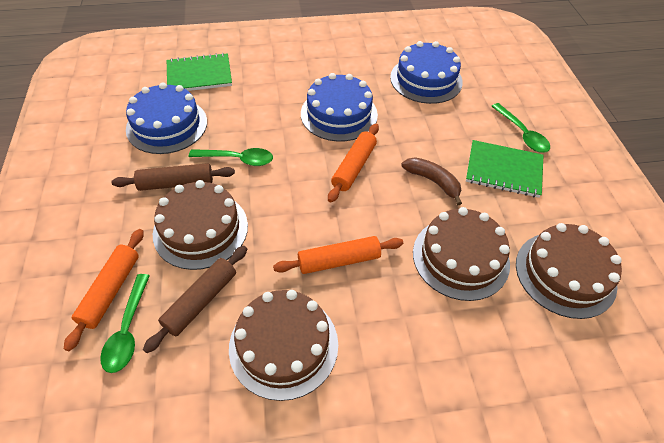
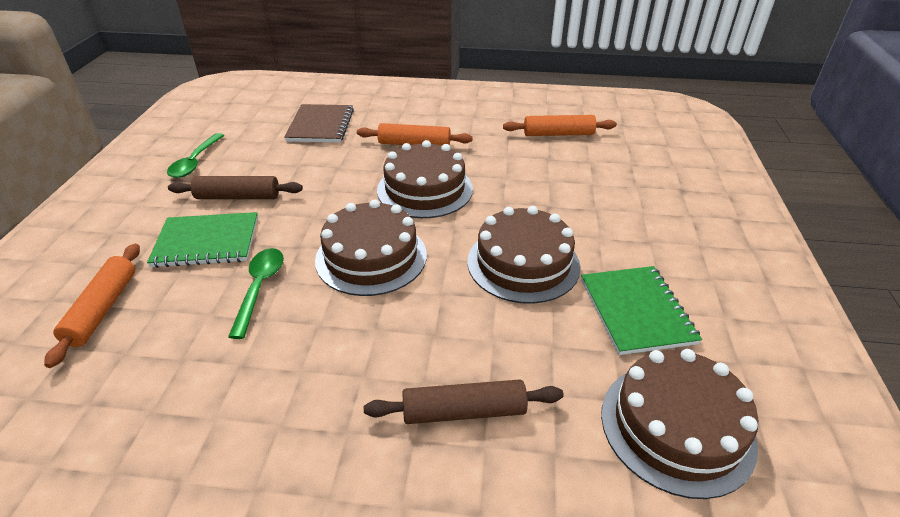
blue cake: [126,82,207,154] [301,73,378,142] [390,41,463,104] = 3 -> none = 0
brown banana: [402,157,462,205] = 1 -> none = 0
brown notebook: none = 0 -> [284,104,354,143] = 1
green spoon: [100,274,150,373] [189,148,273,166] [491,103,550,153] = 3 -> [167,133,224,178] [228,248,284,339] = 2

